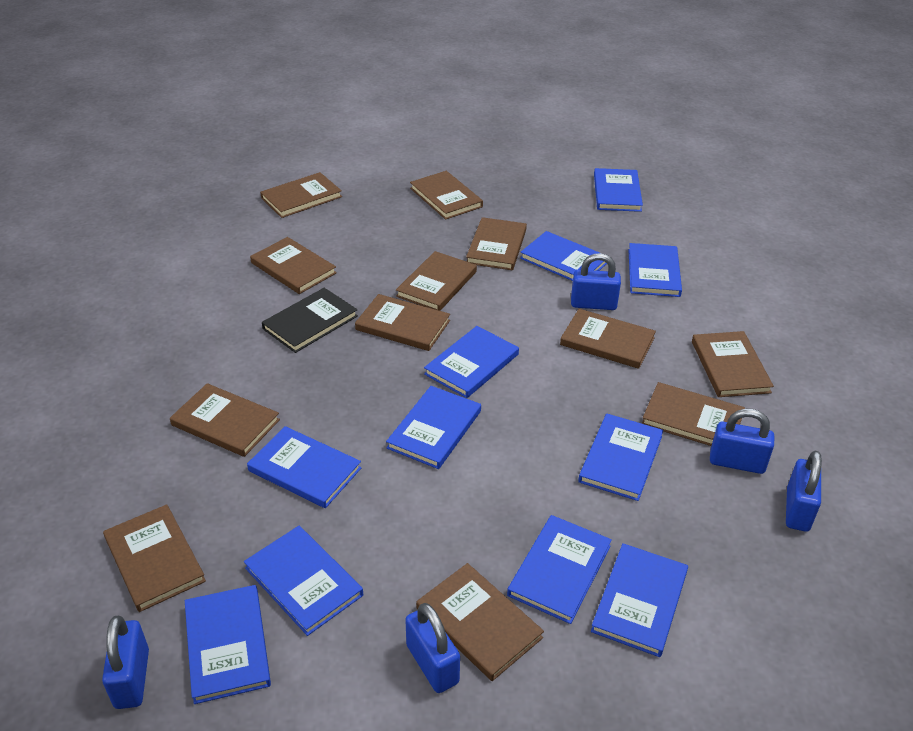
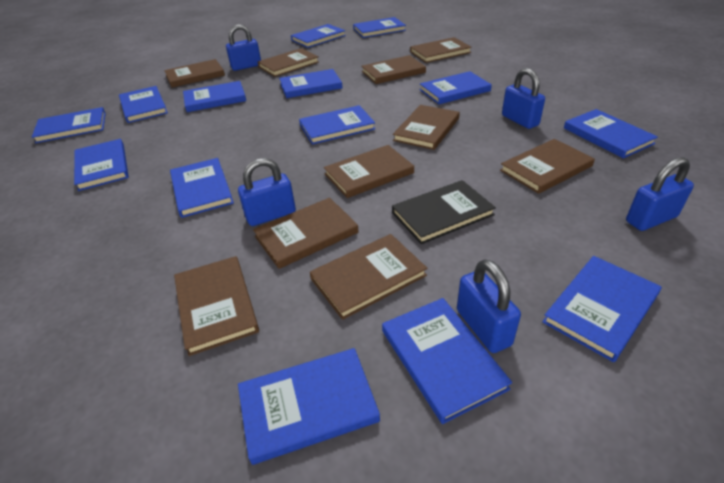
blue book: [185,585,271,704] [244,526,363,636] [247,426,361,508] [386,386,481,469] [424,326,519,398] [507,515,612,624] [520,231,607,281] [578,414,663,501] [591,543,688,657] [594,168,643,212] [629,243,682,297] = 11 -> [32,107,106,143] [74,139,129,191] [119,86,168,123] [170,158,234,218] [183,81,246,112] [238,348,380,465] [279,69,342,98] [291,24,346,48] [299,105,375,145] [353,17,406,38] [382,298,512,424] [420,71,492,104] [542,256,662,362] [564,109,658,158] = 14
brown book: [103,504,206,612] [170,383,280,457] [250,237,337,294] [260,172,342,218] [355,294,450,351] [396,251,477,311] [410,171,483,220] [416,563,544,681] [466,217,527,270] [560,309,656,369] [642,382,745,446] [692,331,774,397] = 12 -> [164,59,225,88] [174,256,259,356] [253,198,359,269] [258,48,319,77] [310,234,427,320] [324,145,414,198] [361,55,426,84] [393,105,460,150] [410,37,472,63] [500,139,595,194] = 10

